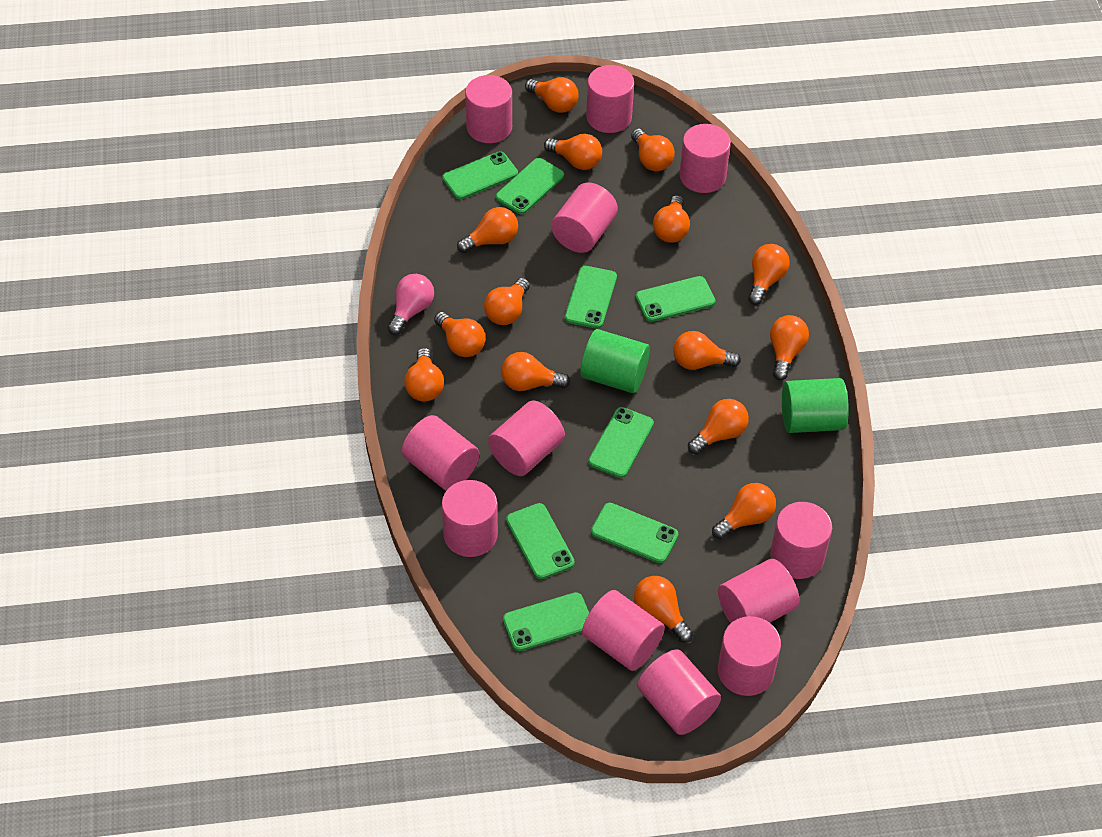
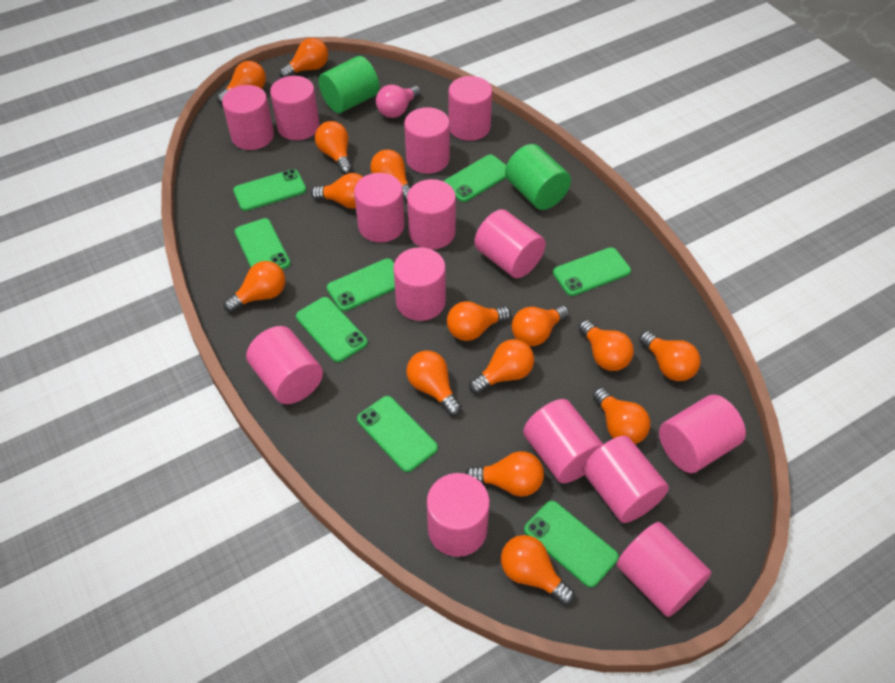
pink cylinder: [402,415,480,491] [442,480,498,557] [465,75,512,143] [488,400,565,476] [551,183,618,253] [582,590,665,671] [586,65,634,133] [637,649,721,735] [680,124,731,193] [718,559,800,623] [718,616,781,696] [770,502,832,579] = 12 -> [222,85,274,150] [246,326,323,404] [270,76,320,140] [354,173,405,242] [393,247,446,321] [404,107,450,174] [407,179,456,249] [427,473,490,557] [448,76,492,141] [474,209,546,278] [523,399,603,483] [582,436,669,523] [617,522,712,617] [659,395,746,473] = 14

